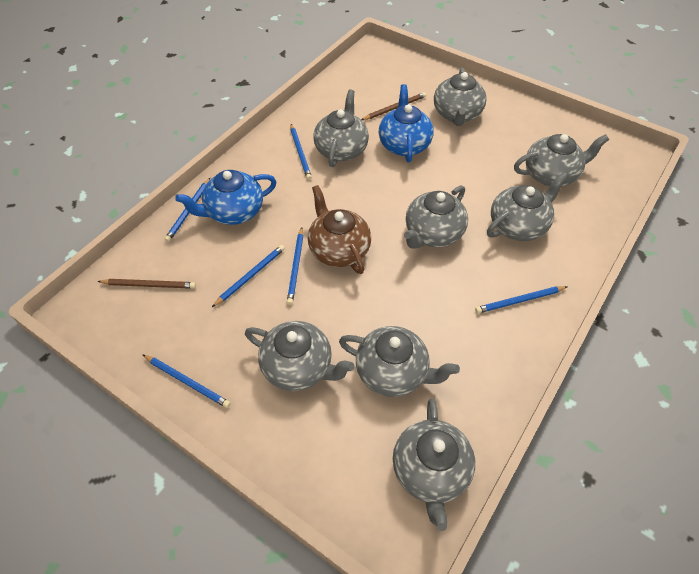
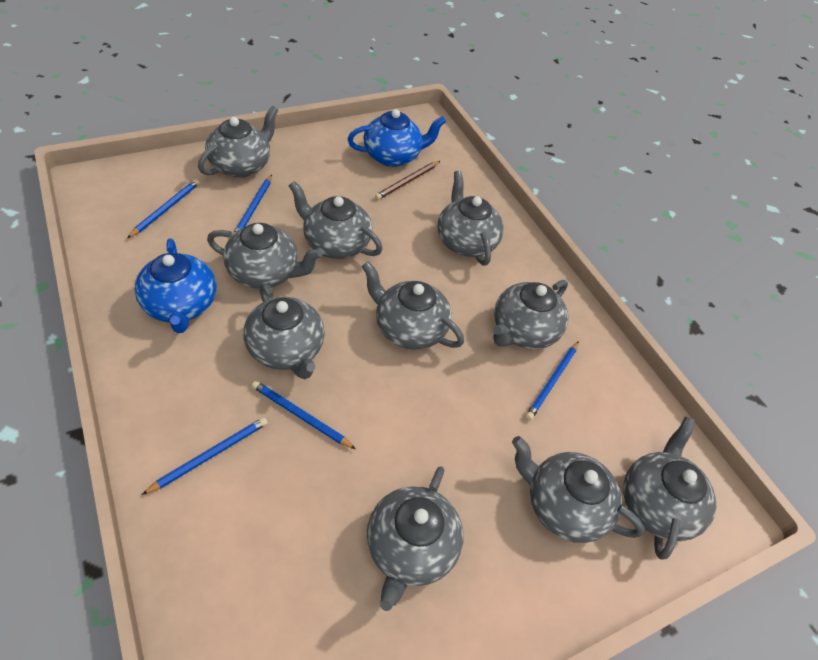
blue pencil: [142,354,231,408] [164,178,210,242] [212,245,285,307] [287,227,303,305] [291,124,312,180] [475,286,568,313] = 6 -> [127,179,200,238] [141,417,268,495] [232,175,272,235] [252,381,356,449] [526,341,579,420] = 5
brown pencil: [97,279,196,289] [361,92,426,120] = 2 -> [375,161,440,200] = 1
brown teapot: [308,185,371,274] = 1 -> none = 0
grey teapot: [245,321,354,391] [313,90,369,167] [339,326,460,397] [393,398,475,531] [404,185,468,249] [434,68,487,126] [487,173,567,241] [514,134,609,187] = 8 -> [198,106,278,178] [207,223,322,289] [243,283,325,379] [289,181,383,259] [362,262,464,350] [367,466,463,611] [437,171,504,266] [493,280,568,349] [512,436,645,543] [623,417,716,560] = 10

